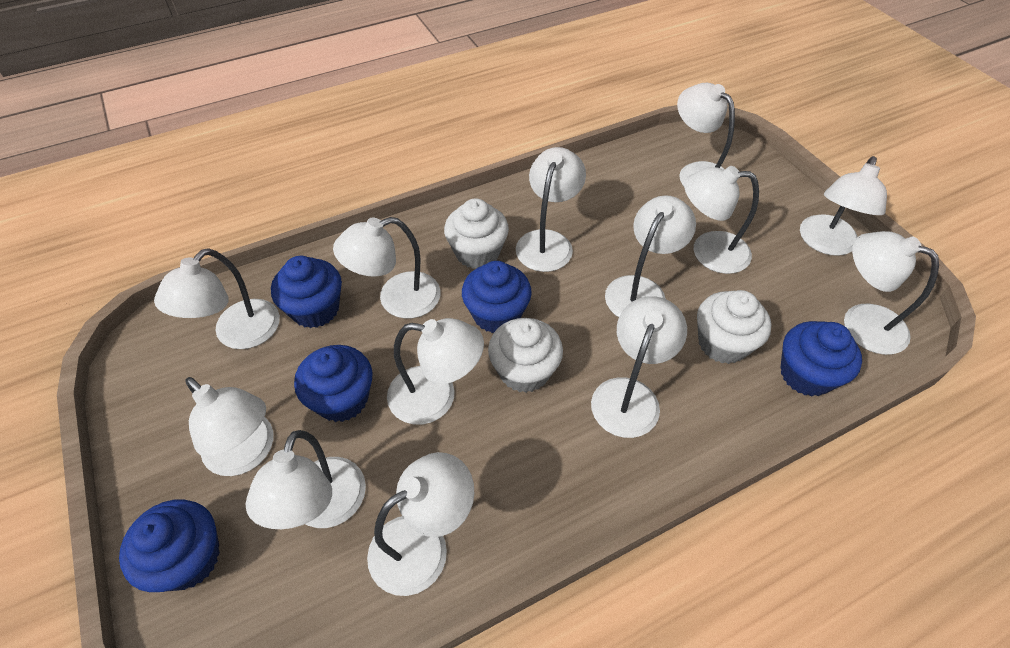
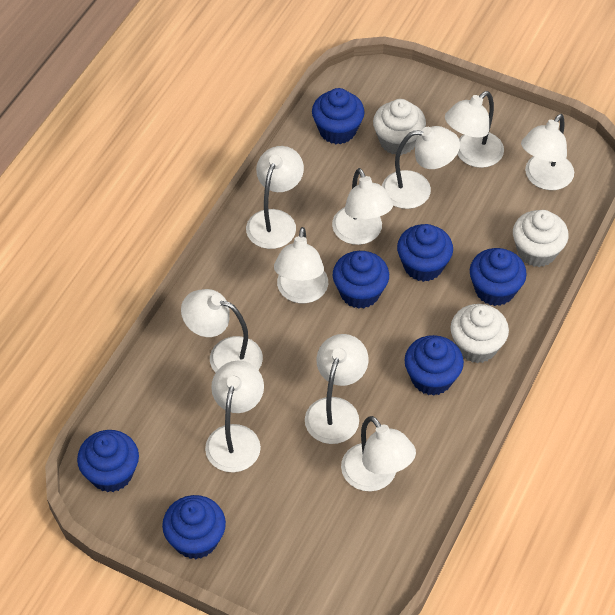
blue cupcake: [119,499,220,592] [271,256,342,328] [294,345,373,422] [462,261,532,333] [780,321,862,396] = 5 -> [77,430,139,492] [162,495,226,559] [312,88,365,144] [333,251,389,309] [397,224,453,282] [404,335,464,396] [470,248,527,306] = 7
white lamp: [154,248,280,349] [185,377,273,476] [245,430,366,529] [333,217,441,319] [367,452,474,596] [387,318,484,425] [516,147,586,272] [591,296,687,438] [605,195,696,317] [677,83,735,186] [684,166,759,274] [800,156,887,256] [844,231,939,355] = 13 -> [181,289,263,373] [205,361,264,472] [246,146,304,249] [274,227,328,303] [305,334,369,444] [332,168,393,245] [341,416,416,491] [382,126,460,209] [445,91,504,168] [521,114,574,190] = 10

